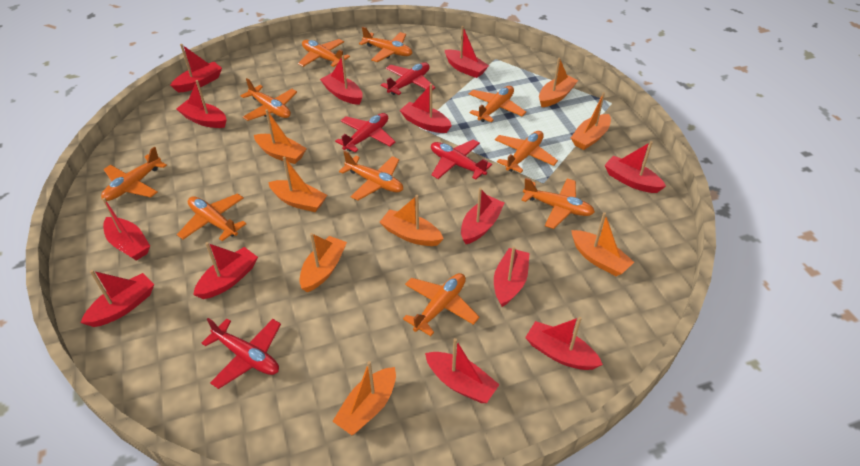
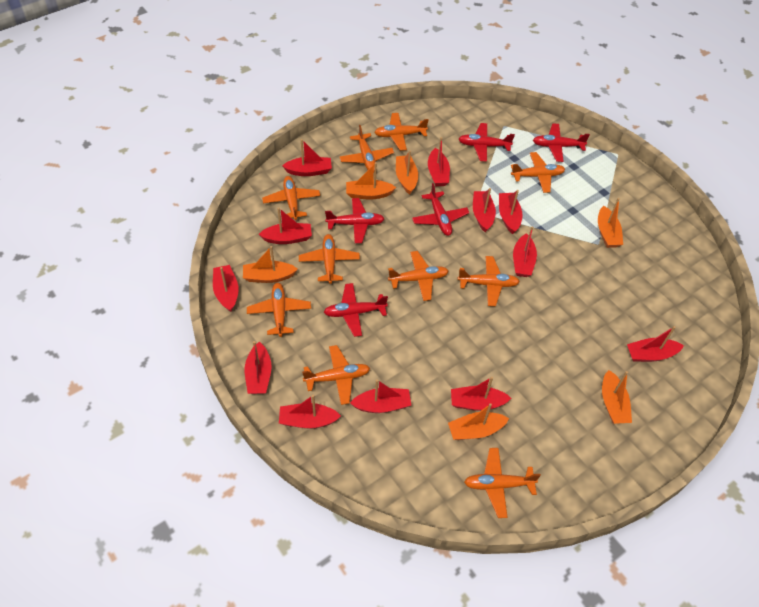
orange boat: [254,109,307,164] [268,157,327,212] [299,233,347,292] [332,361,396,435] [380,195,444,246] [539,57,578,107] [571,92,611,150] [571,212,634,276] = 8 -> [243,246,298,283] [346,162,396,200] [396,150,418,195] [448,403,509,440] [598,198,623,248] [602,370,632,424] = 6
red boat: [81,270,154,327] [102,198,150,261] [170,44,222,93] [177,80,227,128] [193,242,258,299] [320,55,363,105] [400,84,452,133] [425,338,499,403] [445,26,489,78] [461,188,505,244] [494,246,529,307] [525,317,603,370] [605,141,666,193] = 13 -> [213,265,239,312] [245,341,272,394] [259,207,312,244] [279,395,341,429] [282,139,332,176] [350,379,411,413] [428,137,450,186] [451,377,511,411] [473,188,496,232] [499,190,523,234] [513,226,537,277] [627,326,684,362] = 12
red plane: [202,318,281,389] [335,113,395,153] [381,62,435,95] [431,139,492,180] = 4 -> [324,283,388,337] [325,198,384,243] [412,183,469,236] [459,123,515,162] [533,123,590,162] = 5

